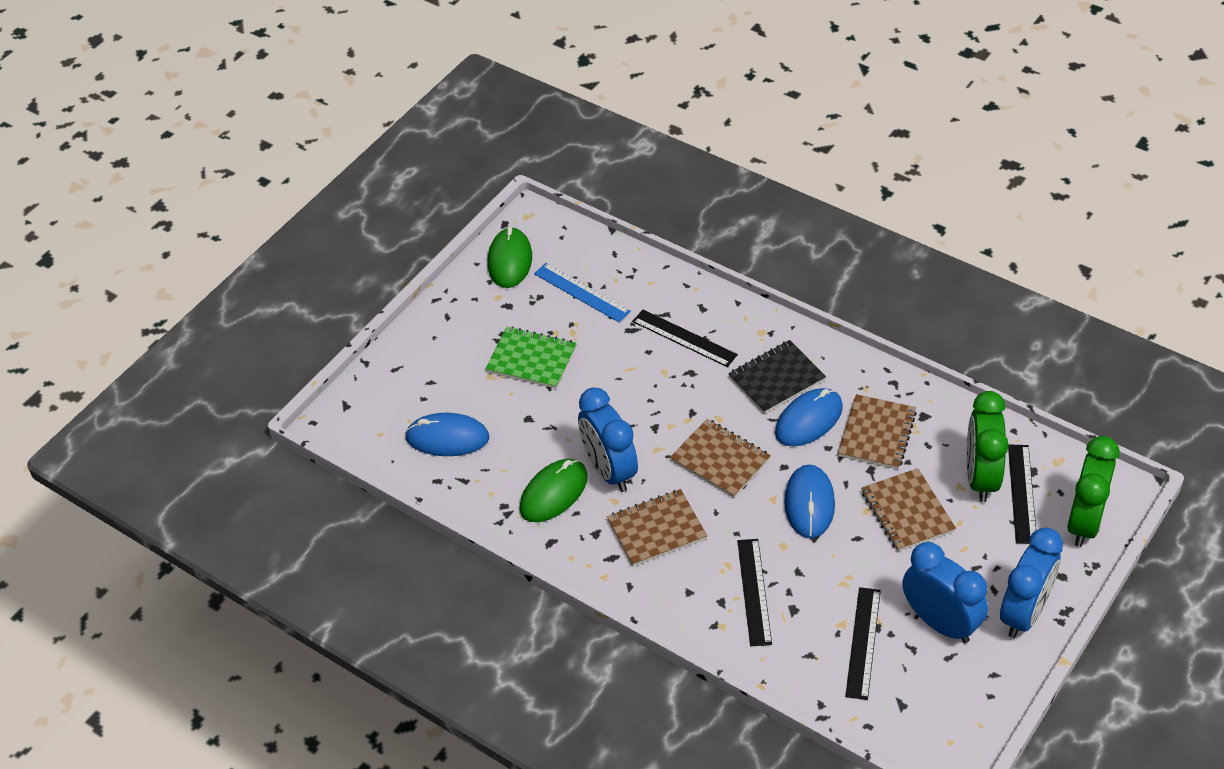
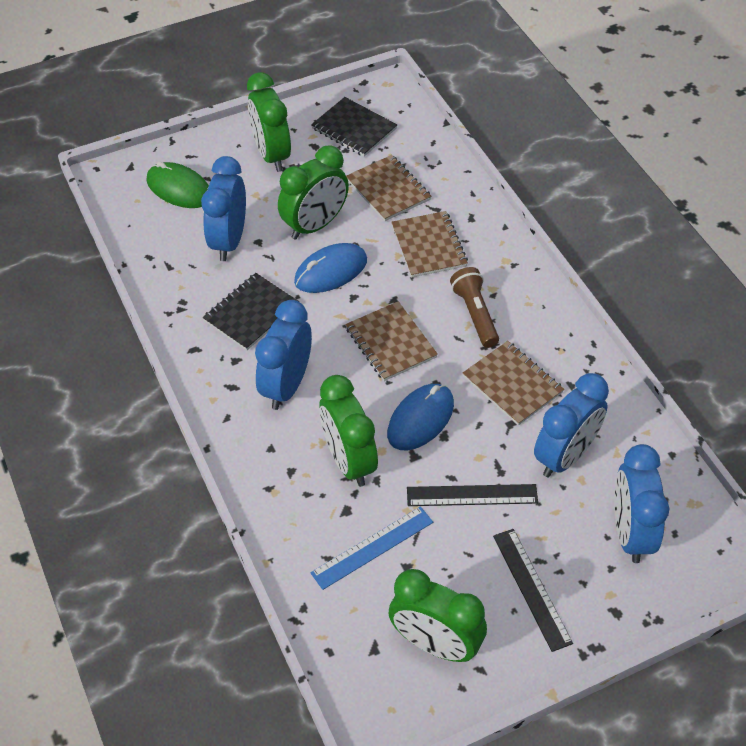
black notebook: [728,340,826,414] = 1 -> [203,273,299,351] [311,97,397,157] = 2
black ruler: [632,310,738,367] [737,539,772,646] [845,587,881,700] [1008,445,1036,544] = 4 -> [407,484,538,506] [493,529,573,652] = 2
blue clock: [578,387,638,492] [902,542,988,643] [1000,528,1063,638] = 3 -> [201,156,246,261] [255,300,312,410] [534,373,609,478] [614,444,669,563] = 4
blue mouse: [405,413,489,456] [775,388,843,447] [784,464,835,538] = 3 -> [294,243,367,293] [387,384,454,450] = 2
brown flashlight: none = 0 -> [450,267,499,348] = 1
green clock: [967,391,1009,502] [1067,436,1120,547] = 2 -> [247,72,291,172] [278,145,349,240] [319,375,378,487] [389,569,487,662] = 4
green mouse: [488,227,532,288] [519,459,588,522] = 2 -> [147,162,209,208] = 1
green notebook: [485,327,577,389] = 1 -> none = 0

